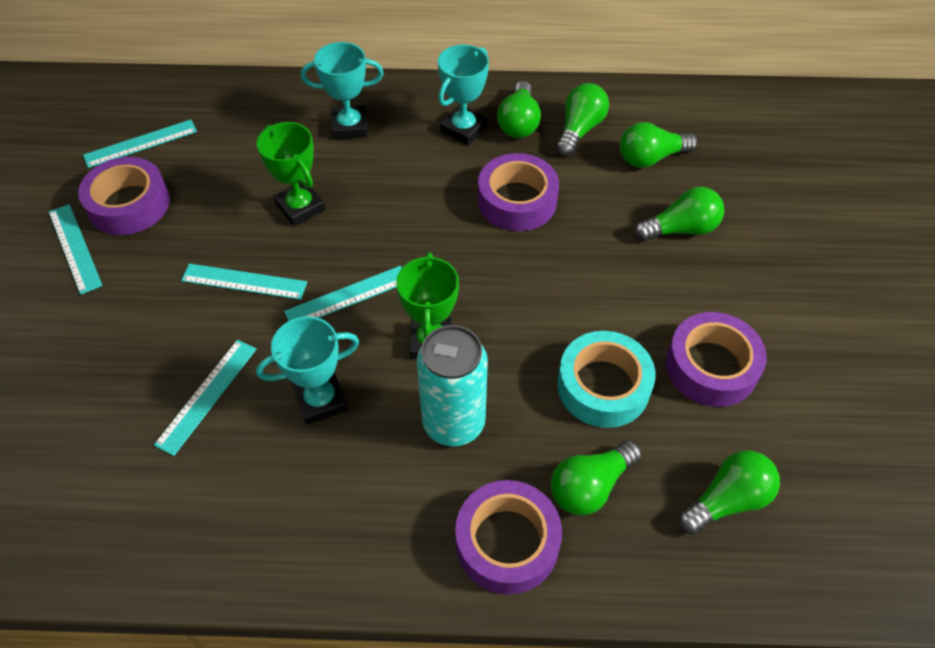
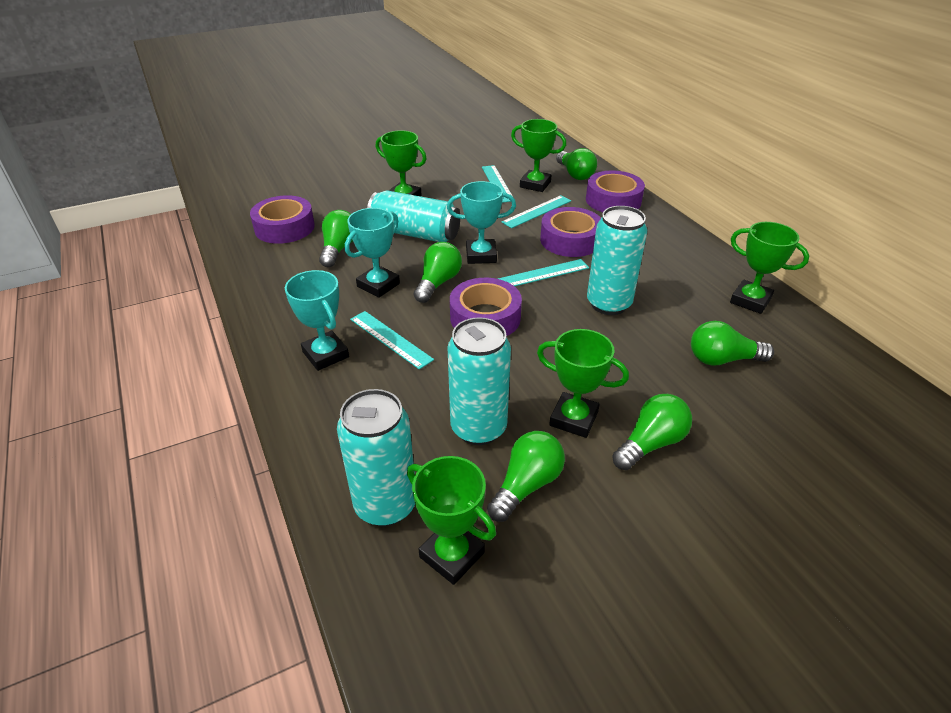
green trophy: [256,122,325,226] [396,252,459,359] = 2 -> [376,130,427,196] [407,456,496,585] [511,119,566,192] [537,329,629,438] [730,222,809,314] = 5
turquoise can: [416,325,488,446] = 1 -> [337,389,415,526] [367,191,460,242] [447,317,511,445] [587,206,647,315] = 4
turquoise ruler: [49,204,103,295] [83,120,197,168] [154,340,256,456] [181,264,307,300] [284,266,402,321] = 5 -> [350,311,434,370] [482,165,514,203] [498,259,589,286] [501,195,571,228] = 4
turquoise tape: [557,331,656,428] = 1 -> none = 0

